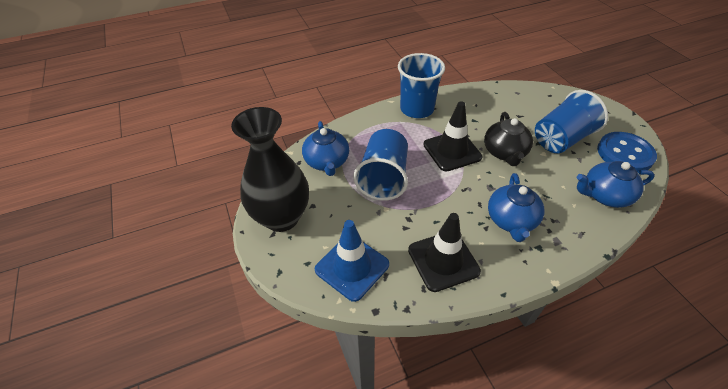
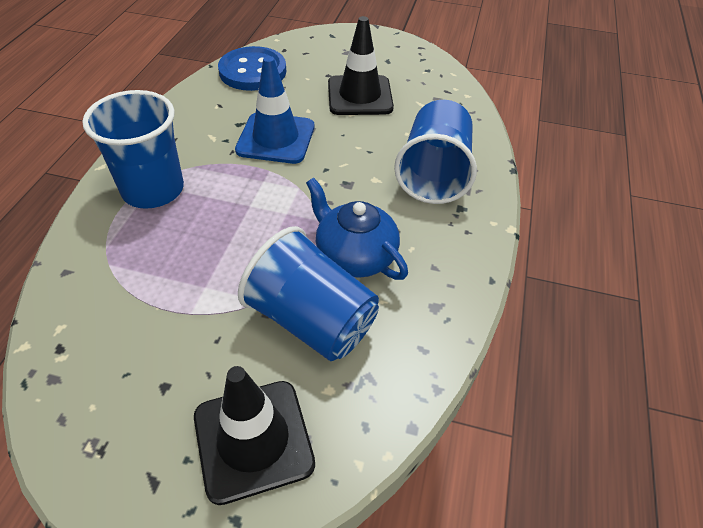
black teapot: [484,112,533,166] = 1 -> none = 0
black vase: [231,107,309,232] = 1 -> none = 0
blue teapot: [302,121,349,176] [488,173,544,242] [577,161,655,208] = 3 -> [306,178,408,280] = 1

